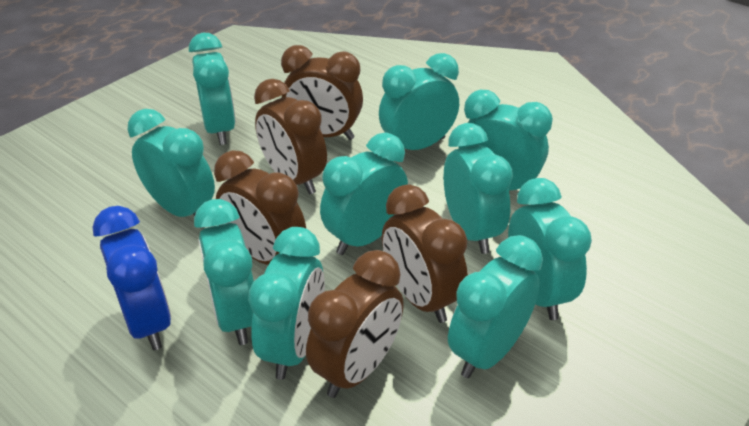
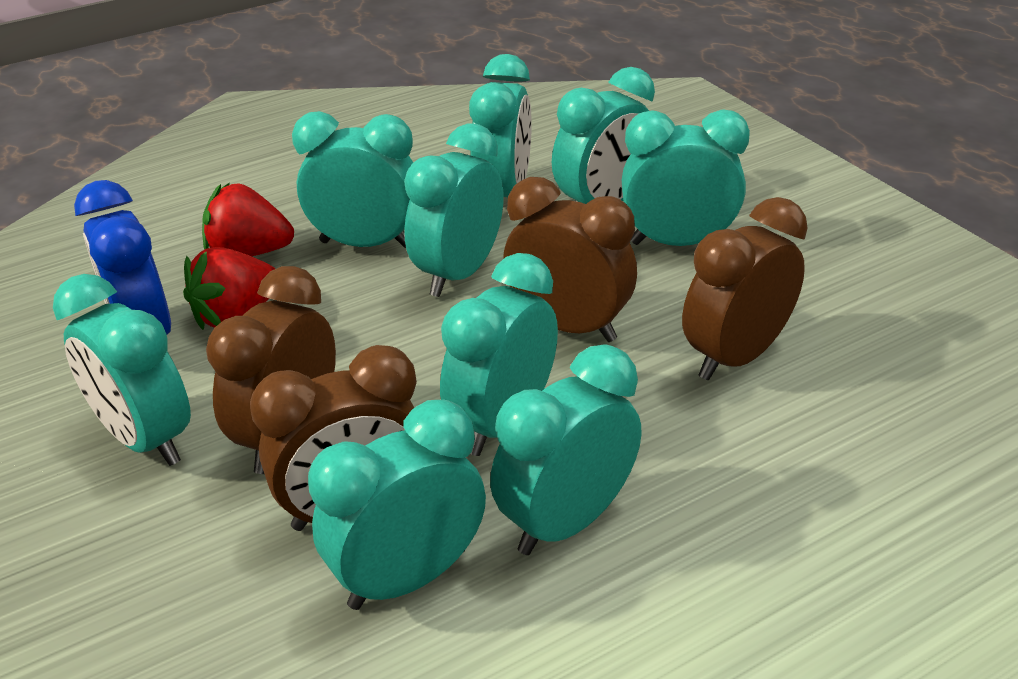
brown clock: [214,150,306,265] [254,79,327,194] [281,45,363,140] [306,250,404,398] [382,184,468,323] = 5 -> [206,266,336,474] [250,345,417,531] [503,177,637,342] [682,197,808,380] = 4
red strawberry: none = 0 -> [183,247,275,330] [202,183,294,256] = 2
turquoise clock: [128,109,215,217] [189,33,236,145] [194,199,254,345] [248,227,325,380] [320,133,408,255] [379,53,459,150] [444,123,513,254] [448,235,543,378] [458,90,553,191] [508,178,592,320] = 10 -> [53,274,191,466] [292,111,413,248] [308,400,486,610] [404,123,504,297] [440,253,558,456] [469,54,532,197] [490,344,641,555] [552,67,655,204] [622,109,750,246] = 9

